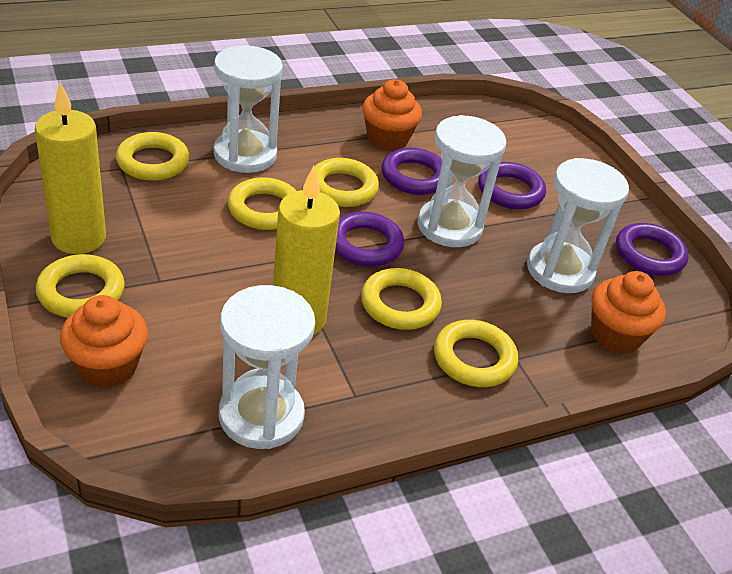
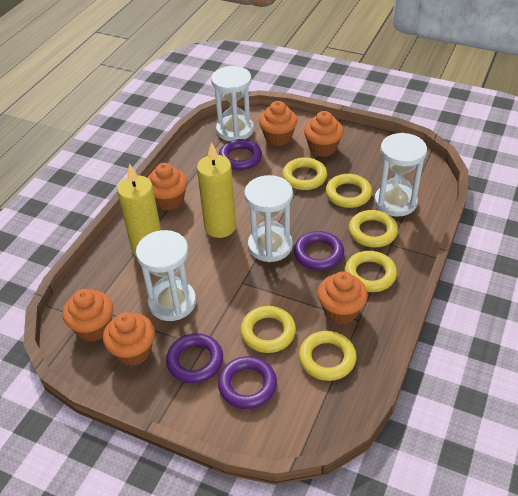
orange cupcake: [60,295,148,388] [362,79,422,151] [591,271,666,354] = 3 -> [63,289,113,342] [103,312,155,366] [147,163,187,210] [259,101,297,146] [304,111,343,157] [318,271,368,324] = 6

